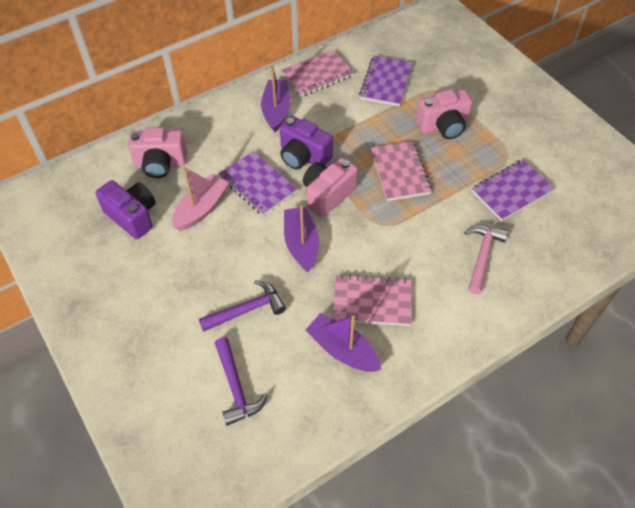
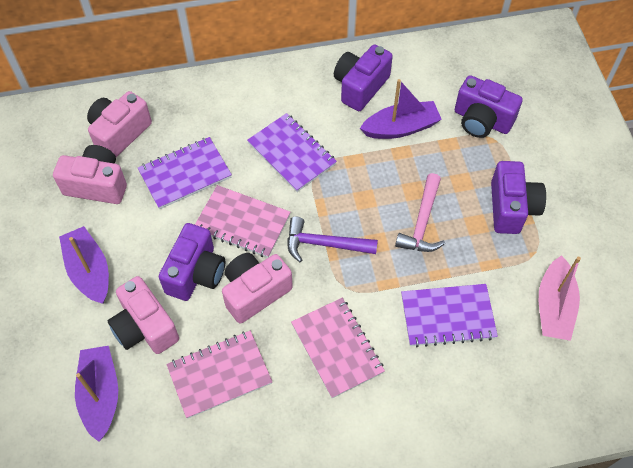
pink camera: [128,127,187,178] [303,158,358,217] [416,89,472,139] = 3 -> [53,145,127,204] [87,91,152,157] [108,276,179,354] [222,253,293,324] = 4
purple camera: [95,180,156,239] [280,116,333,170] = 2 -> [159,223,225,301] [334,44,393,111] [455,75,523,138] [491,161,546,234] = 4
purple hammer: [199,280,286,332] [215,337,268,426] = 2 -> [287,217,378,262] = 1

